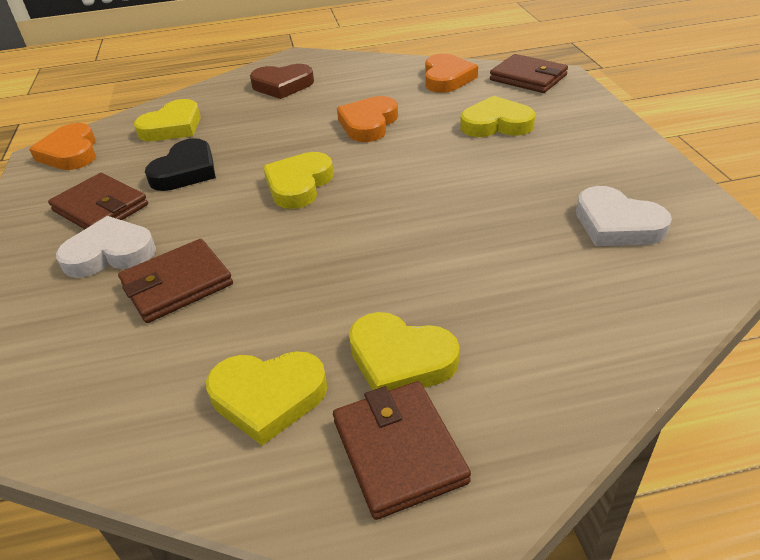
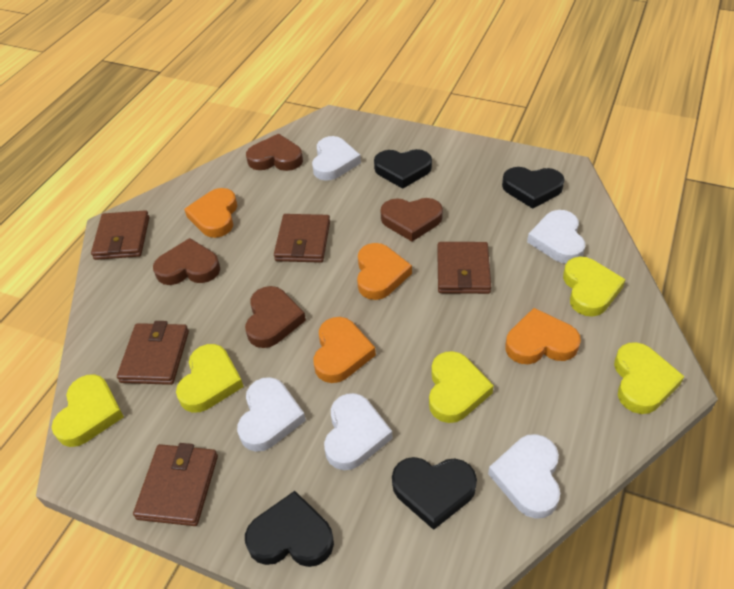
black heart: [145,138,216,191] = 1 -> [245,491,334,567] [374,149,432,189] [392,457,477,530] [502,167,565,209] = 4
brown heart: [250,64,314,99] = 1 -> [153,238,220,285] [245,286,306,348] [246,134,303,171] [380,198,443,242] = 4
brown wallet: [48,173,148,229] [118,239,233,323] [333,381,471,520] [490,54,568,93] = 4 -> [91,210,149,260] [117,321,189,385] [133,443,218,526] [274,214,330,263] [437,242,491,294] = 5
orange heart: [29,123,96,170] [337,96,398,142] [425,54,478,93] = 3 -> [184,188,237,238] [313,317,376,383] [357,243,412,300] [505,308,581,364] = 4
white heart: [56,216,156,278] [576,186,672,246] = 2 -> [237,377,306,452] [312,136,361,181] [324,393,393,470] [488,434,560,519] [527,210,585,264] = 5

